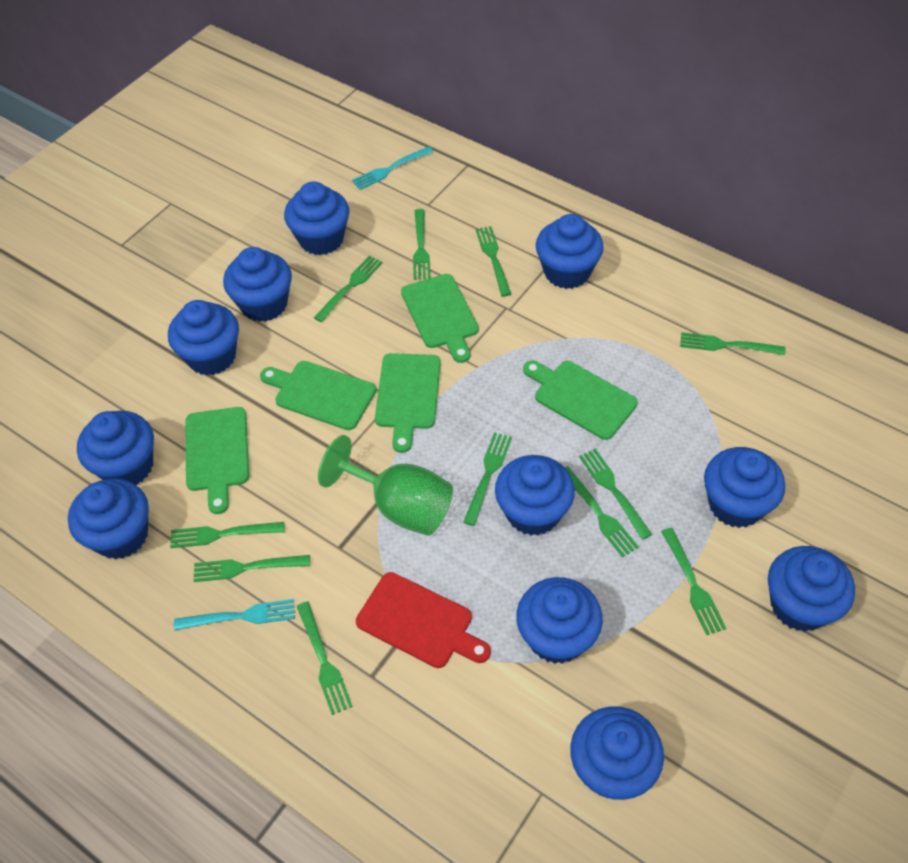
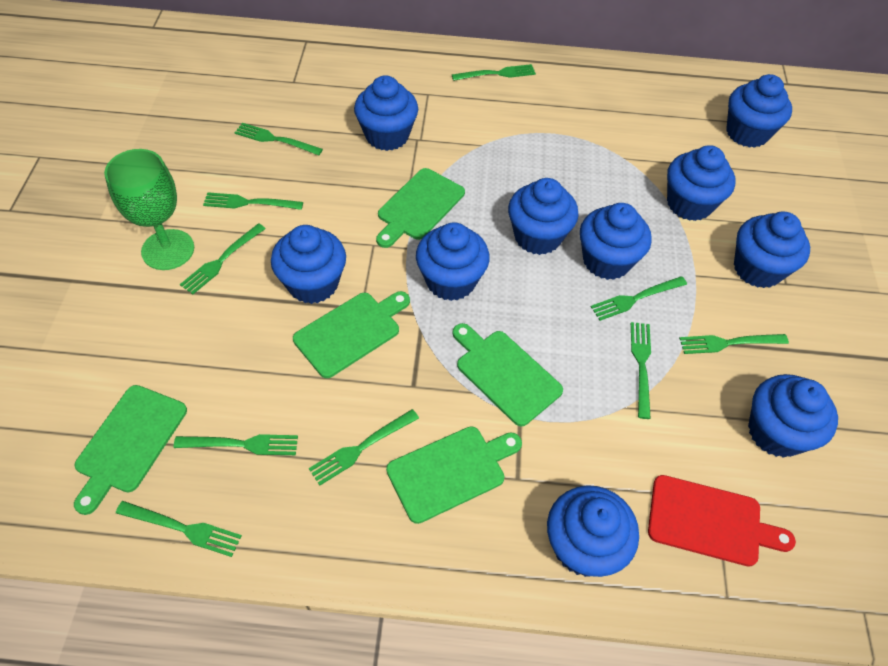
blue cupcake: [68,478,149,559] [77,411,154,485] [168,300,239,376] [223,247,292,322] [284,181,349,255] [495,455,575,536] [516,577,603,664] [536,214,604,289] [570,706,664,800] [704,447,785,528] [768,546,855,632] = 11 -> [271,225,346,304] [354,75,418,151] [416,222,490,301] [508,178,579,255] [547,485,639,577] [580,203,652,280] [667,145,736,221] [726,74,792,148] [734,211,810,288] [748,374,838,458] = 10
green fork: [170,522,284,548] [194,555,310,582] [297,601,353,715] [314,256,383,322] [413,209,431,280] [463,432,512,526] [475,226,511,297] [565,466,639,557] [579,448,652,540] [661,528,726,635] [680,332,785,355] = 11 -> [116,501,242,557] [173,434,298,455] [180,223,266,295] [203,192,303,210] [235,123,323,155] [309,409,419,485] [452,64,536,81] [591,276,687,321] [631,322,651,419] [679,334,789,354] = 10
turquoise fork: [174,599,295,631] [352,146,433,190] = 2 -> none = 0

